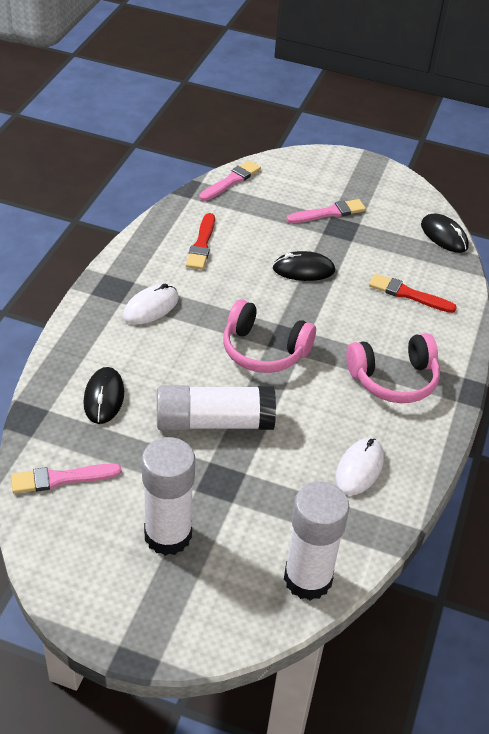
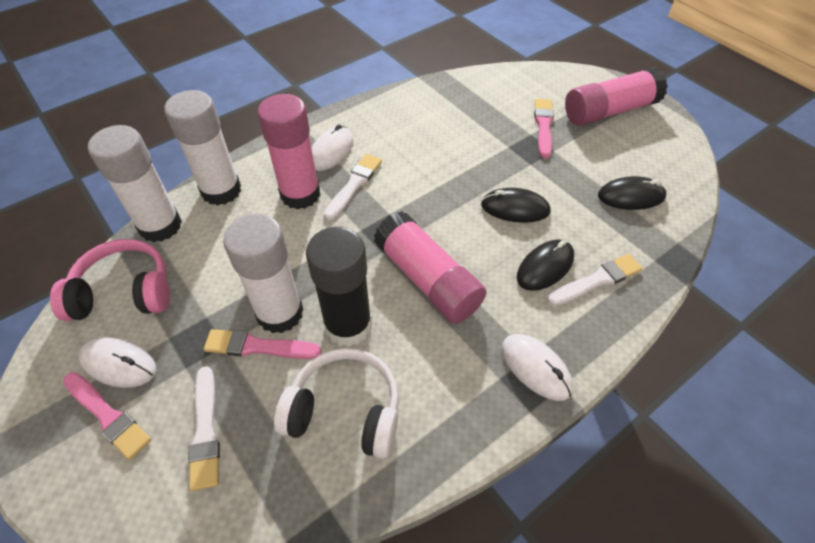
black glue stick: none = 0 -> [306,227,372,347] = 1
pink glue stick: none = 0 -> [258,94,320,209] [374,211,487,324] [565,67,668,126] = 3
pink headphones: [223,299,316,373] [346,333,440,403] = 2 -> [50,239,170,321] = 1
red brush: [186,213,215,270] [369,274,457,313] = 2 -> none = 0
white brush: none = 0 -> [188,366,220,491] [324,154,382,220] [547,254,643,306] = 3
white headphones: none = 0 -> [274,348,399,459] = 1
white mouse: [123,284,179,325] [335,438,384,495] = 2 -> [78,338,156,388] [311,125,353,171] [502,334,573,401] = 3

